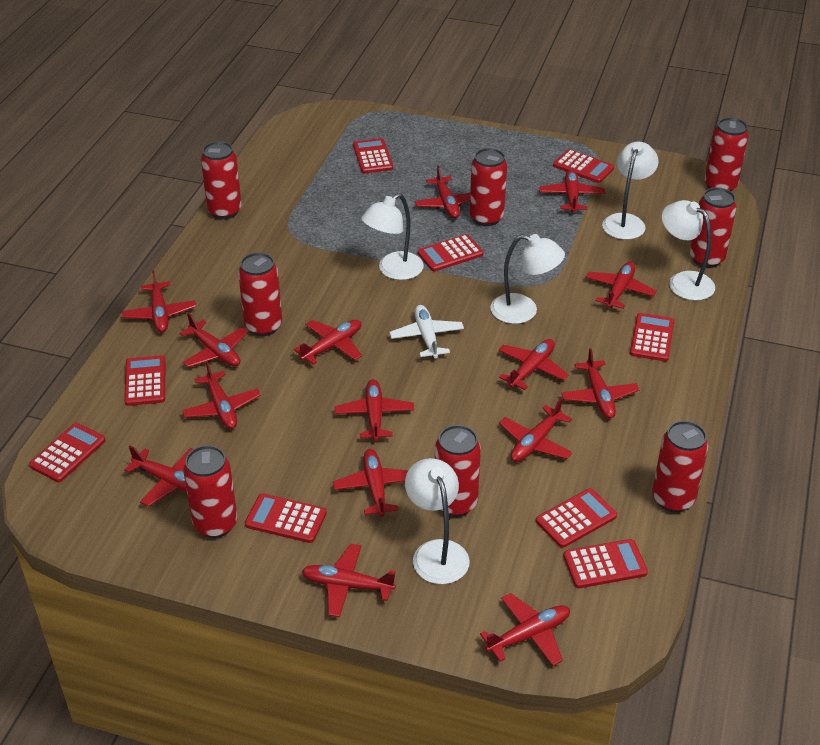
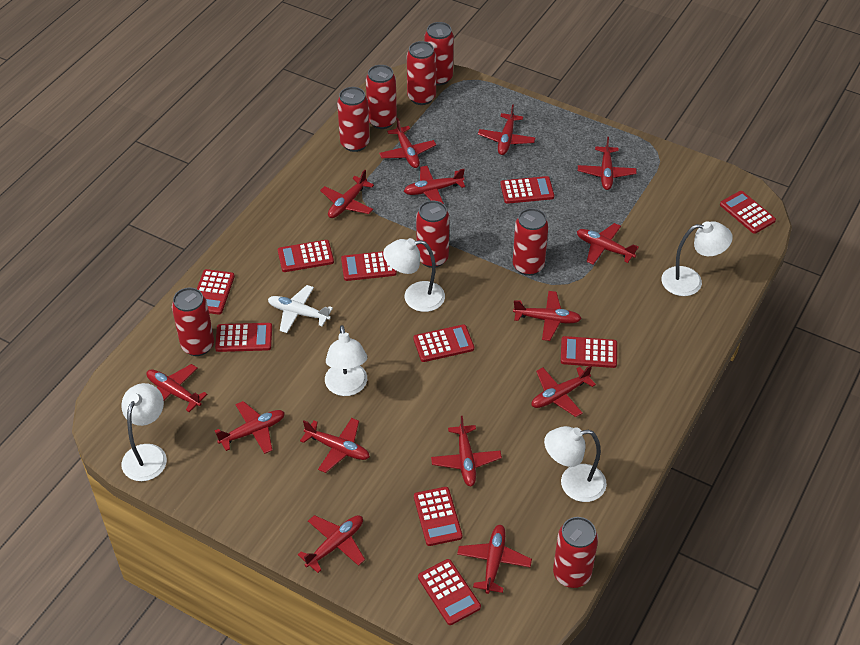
red calculator: [29,423,106,482] [124,355,165,406] [245,493,326,543] [353,138,393,173] [418,234,483,272] [536,488,617,548] [553,149,614,183] [563,539,648,588] [630,313,674,361] = 9 -> [197,269,235,315] [215,323,272,352] [278,240,334,272] [341,251,397,281] [413,324,474,362] [414,487,462,546] [418,559,481,625] [500,176,554,204] [561,336,617,368] [720,191,776,234] = 10
red plane: [122,270,196,333] [124,446,193,507] [180,313,248,367] [182,361,261,429] [294,320,362,365] [302,544,396,617] [333,449,409,517] [335,379,414,441] [415,165,470,218] [480,593,570,666] [498,339,569,390] [499,398,573,462] [539,169,605,212] [561,348,639,419] [586,261,657,309] = 15 -> [146,364,207,412] [215,401,285,454] [298,515,365,573] [300,418,370,473] [320,170,374,218] [379,118,436,168] [404,166,465,204] [431,416,502,486] [457,525,532,594] [478,104,535,155] [513,291,582,341] [531,365,596,417] [577,223,639,265] [578,137,637,190] = 14

